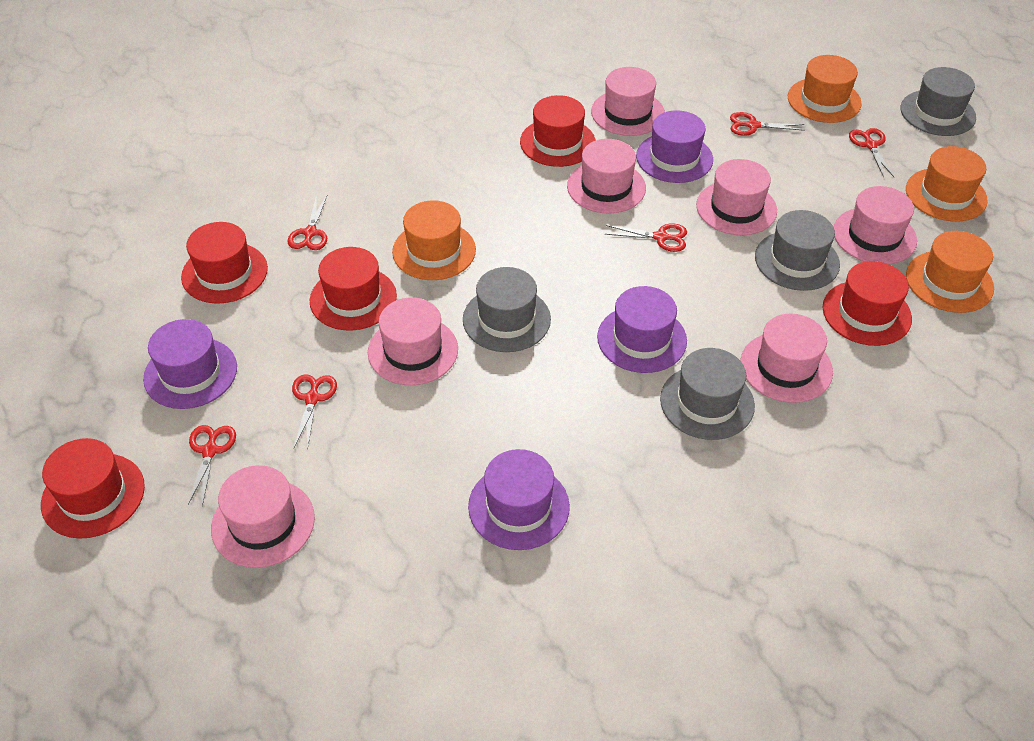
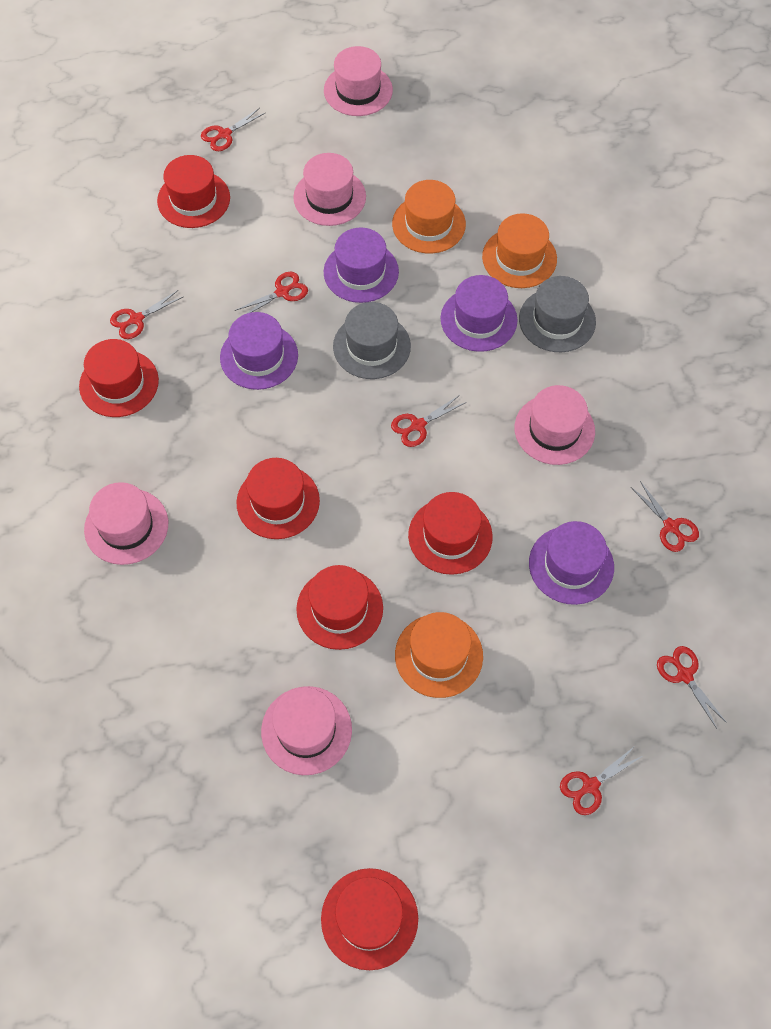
grey hat: [463,267,551,352] [660,348,755,440] [755,210,840,291] [901,67,976,136] = 4 -> [333,302,411,379] [519,276,596,352] = 2
orange hat: [392,200,476,280] [788,55,862,123] [906,146,988,221] [906,231,994,313] = 4 -> [392,180,466,254] [395,612,483,698] [482,213,557,288] = 3
pink hat: [211,465,315,568] [368,298,458,385] [567,139,646,213] [591,67,665,136] [696,159,777,235] [741,314,833,403] [834,186,917,264] = 7 -> [84,482,168,565] [261,686,352,775] [293,153,366,226] [324,46,393,116] [515,385,595,465] = 5
red hat: [41,438,145,539] [181,222,268,304] [310,247,397,330] [520,95,596,167] [823,261,912,346] = 5 -> [79,339,159,417] [157,155,230,228] [237,458,320,539] [296,565,383,650] [321,868,418,970] [408,492,493,575] = 6
red scissors: [188,425,236,506] [287,195,327,250] [292,374,337,450] [605,224,687,252] [730,112,805,136] [849,128,894,177] = 6 -> [110,290,184,339] [201,108,265,151] [235,272,308,314] [391,395,466,447] [560,745,643,815] [631,481,699,552] [657,646,727,729] = 7

